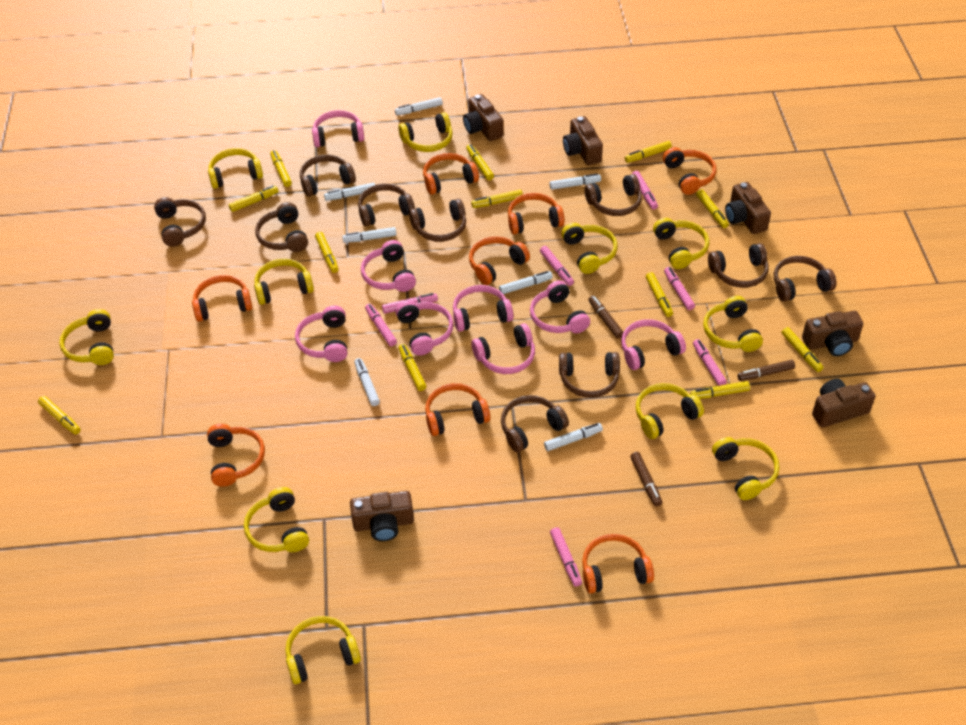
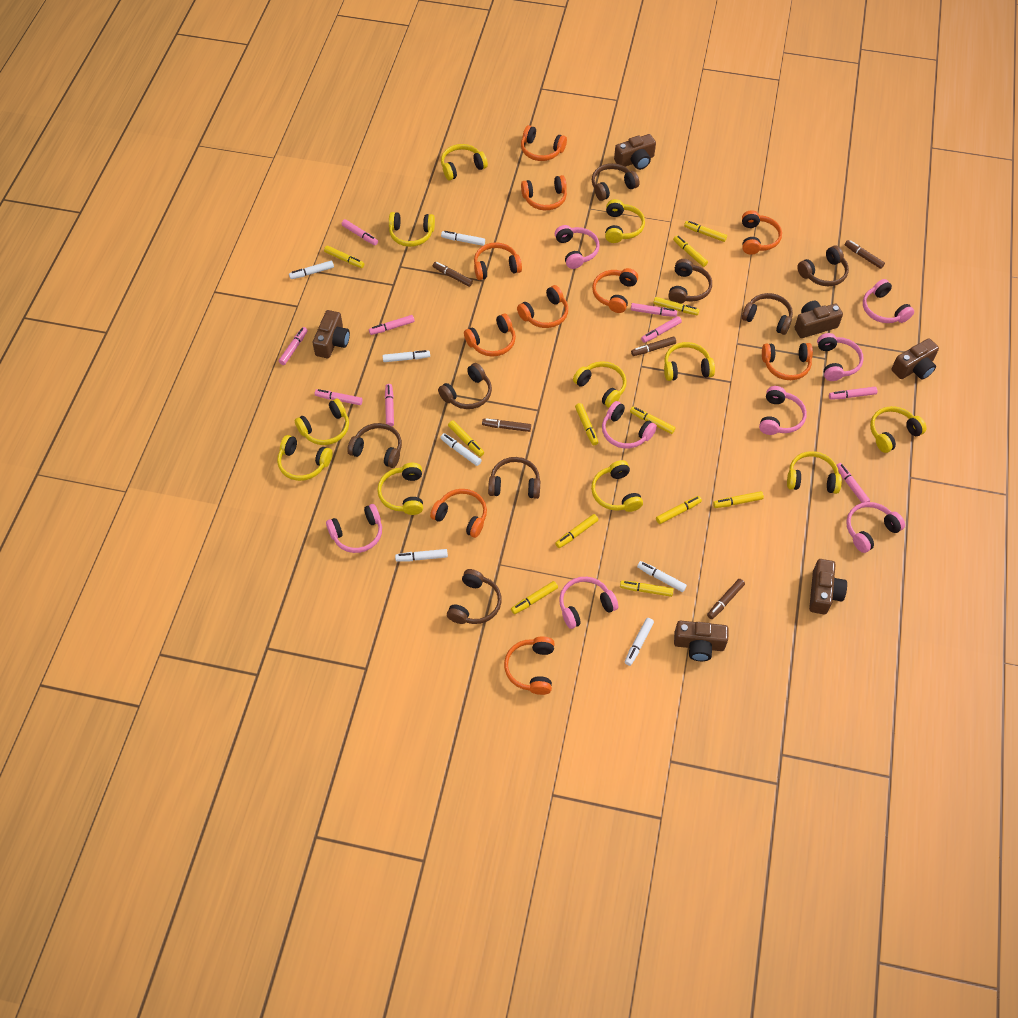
brown headphones: [154,197,206,246] [255,202,308,252] [300,155,356,197] [358,184,415,226] [409,199,466,242] [501,395,569,452] [559,352,620,398] [585,174,642,216] [708,243,769,288] [774,256,837,302] = 10 -> [347,423,402,468] [438,363,492,409] [447,569,502,624] [488,457,540,499] [592,163,640,201] [668,259,712,303] [742,293,793,335] [797,246,849,286] = 8
brown marker: [588,296,623,339] [630,452,662,507] [737,359,795,381] = 3 -> [433,262,473,287] [482,419,531,432] [631,336,676,356] [707,579,745,619] [845,240,885,269] = 5
orange headphones: [192,275,253,322] [207,424,265,487] [423,153,479,195] [425,383,491,436] [469,236,530,285] [508,193,565,235] [582,534,654,593] [663,147,716,195] = 8 -> [430,489,487,538] [464,313,516,357] [474,242,522,280] [504,636,555,695] [517,285,568,328] [521,125,567,161] [521,175,567,210] [592,268,638,313] [742,210,782,255] [762,343,813,380] = 10
pink marker: [365,304,397,346] [382,293,438,314] [540,246,574,286] [550,527,582,587] [632,171,658,210] [664,267,695,310] [693,339,727,386] = 7 -> [279,327,308,365] [315,389,362,405] [341,219,378,245] [369,315,415,335] [385,384,394,426] [631,303,677,317] [641,316,682,343] [829,387,877,400] [836,463,870,503] = 9

